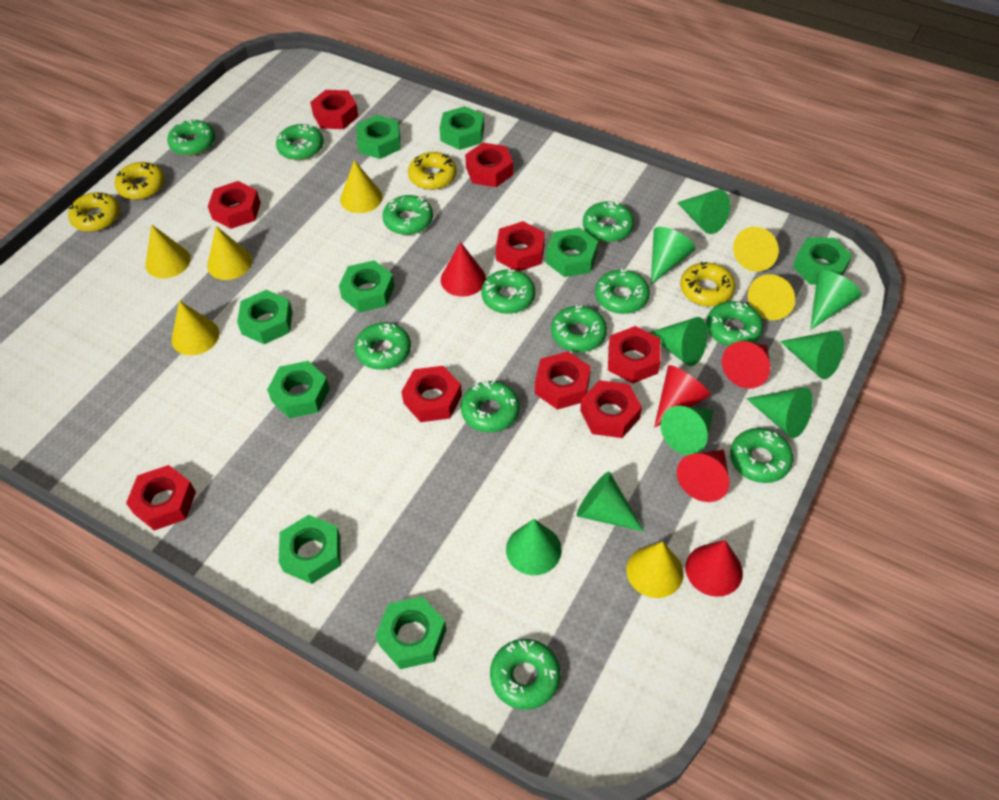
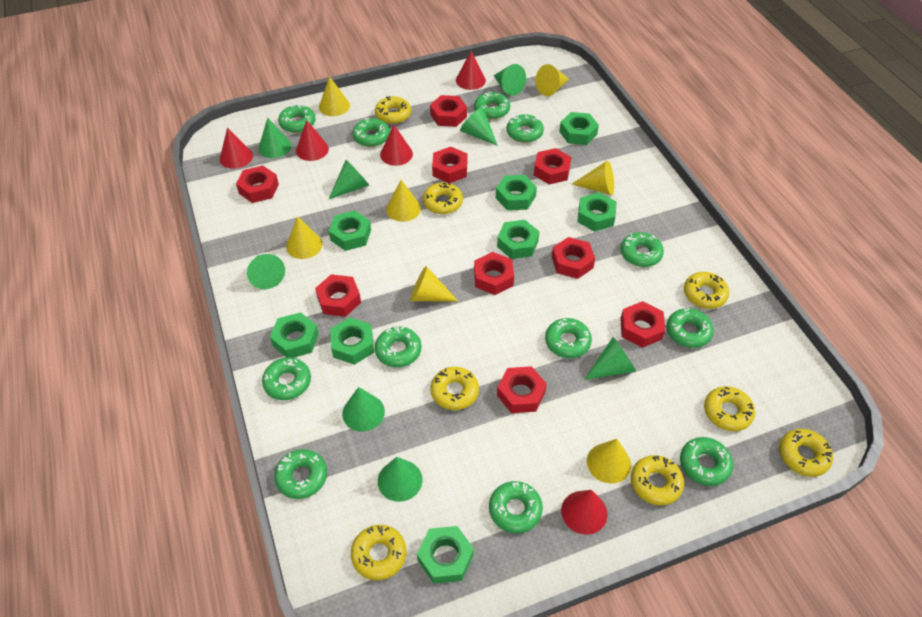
green cone: [506,519,562,575] [576,472,644,532] [648,317,707,366] [651,227,696,285] [661,406,713,455] [677,189,730,234] [746,387,813,438] [780,330,844,379] [810,271,862,330] = 9 -> [247,254,285,289] [259,117,291,158] [329,160,369,199] [342,387,385,431] [378,457,423,502] [460,107,498,146] [494,64,526,96] [584,337,636,380] = 8
green nut: [237,290,293,344] [267,361,330,418] [279,515,341,584] [339,260,395,312] [357,115,401,159] [375,596,447,669] [439,106,484,150] [546,228,598,277] [793,237,852,285] = 9 -> [270,312,319,358] [329,211,371,251] [330,317,374,365] [417,526,474,584] [496,175,537,210] [497,220,540,259] [559,112,599,145] [577,193,616,232] = 8
yellow donut: [68,192,120,232] [115,162,165,200] [408,152,457,190] [680,262,735,306] = 4 -> [351,525,406,580] [375,96,411,124] [423,182,463,214] [431,367,479,410] [631,455,684,506] [684,272,729,309] [704,386,755,431] [779,429,833,477] = 8

